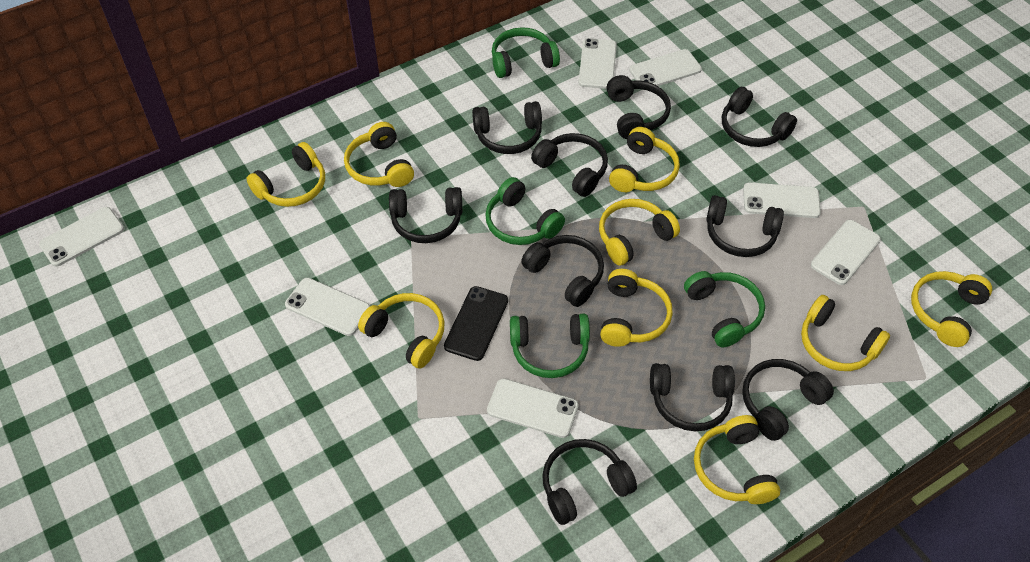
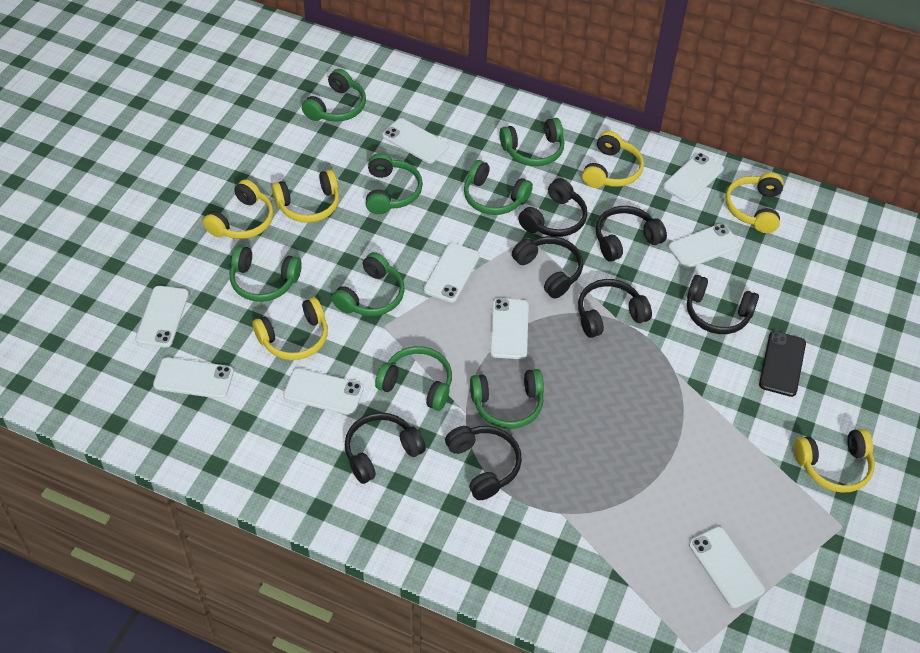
black headphones: [389,187,462,243] [472,101,542,154] [521,235,604,307] [531,133,608,197] [542,439,637,525] [606,75,671,139] [650,363,735,431] [706,195,784,257] [722,87,797,147] [742,359,834,441] = 10 -> [345,412,426,484] [445,426,522,500] [512,236,583,299] [518,178,587,237] [578,279,652,338] [596,206,667,262] [687,275,759,334] = 7
green headphones: [485,177,565,245] [492,27,560,78] [510,314,590,378] [684,271,765,347] = 4 -> [230,246,302,302] [302,69,366,122] [332,252,405,316] [366,153,423,214] [375,346,452,411] [464,160,533,215] [470,369,544,429] [500,118,564,166] = 8
white phone: [39,207,124,267] [285,278,370,336] [487,378,579,438] [578,38,617,89] [629,49,702,86] [743,182,821,218] [811,220,881,285] = 7 -> [135,286,189,348] [153,357,234,399] [283,368,364,415] [382,118,449,164] [423,243,480,303] [490,298,529,359] [663,153,724,203] [668,223,741,269] [689,527,765,608] = 9
yellow headphones: [247,142,325,207] [344,122,414,187] [358,293,444,368] [599,199,680,266] [600,269,673,347] [609,127,680,192] [694,415,780,504] [801,295,890,371] [911,271,992,347] = 9 -> [203,179,273,239] [253,297,328,360] [272,169,339,223] [582,131,644,188] [725,172,783,233] [794,429,875,493] = 6

